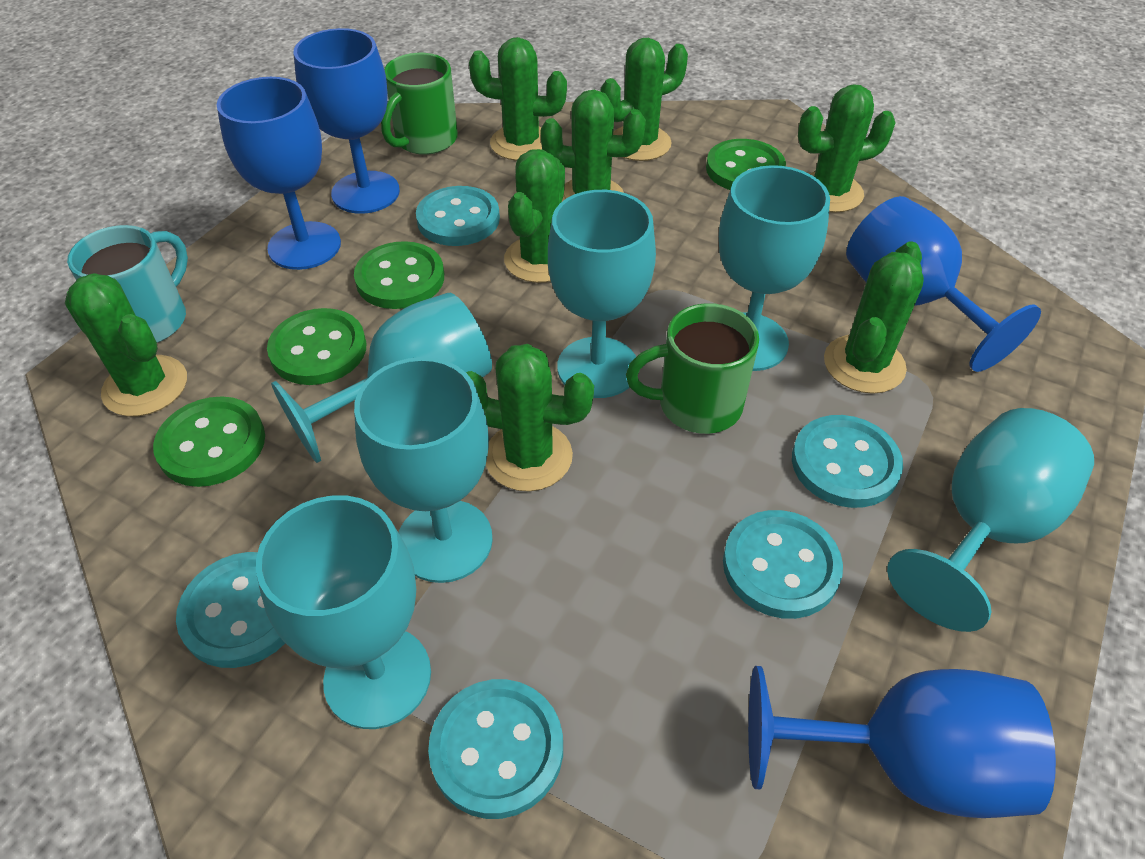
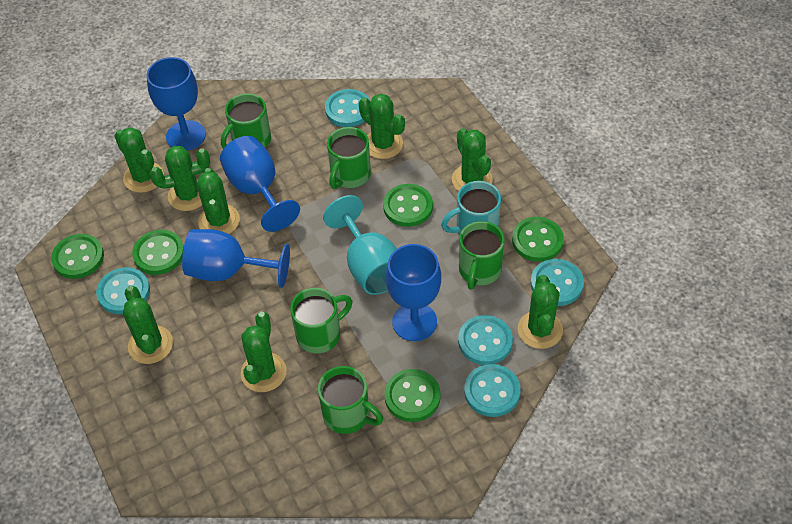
green button: [153,396,265,487] [267,308,366,385] [354,241,444,309] [706,139,786,190] = 4 -> [51,234,104,279] [132,230,184,275] [383,184,433,227] [384,369,441,422] [512,217,564,262] = 5
green mug: [381,53,458,155] [626,303,759,434] = 2 -> [221,93,271,149] [290,288,352,353] [318,366,383,434] [327,127,371,189] [459,221,505,290] = 5
turquoise goblet: [256,495,431,729] [271,293,492,463] [354,357,493,583] [548,190,656,398] [719,165,830,371] [887,408,1094,632] = 6 -> [323,195,397,295] = 1

